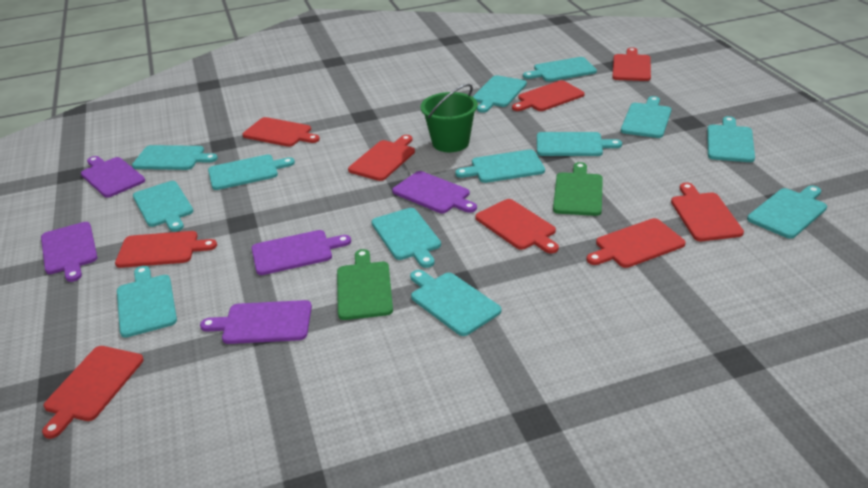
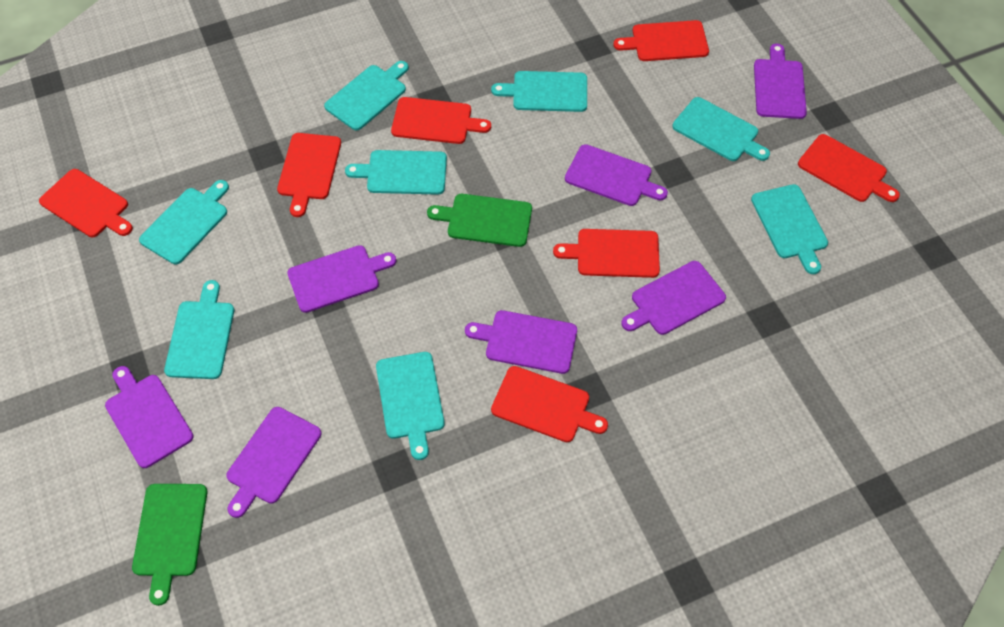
green bucket: [420,84,478,152] = 1 -> none = 0
purple cutting board: [41,222,97,282] [81,156,145,198] [200,300,312,344] [252,230,351,275] [392,171,477,213] = 5 -> [105,366,194,468] [226,407,321,518] [287,245,396,313] [465,310,577,374] [565,144,668,206] [621,261,726,335] [754,43,807,119] = 7
red cutting board: [42,346,144,439] [115,231,217,268] [242,117,320,147] [348,135,415,181] [475,199,559,253] [512,80,585,111] [587,218,686,268] [612,48,651,81] [671,183,744,241] = 9 -> [39,169,133,237] [277,133,341,217] [391,97,491,144] [491,366,608,442] [553,229,660,278] [613,20,709,61] [798,134,900,202] = 7
turquoise cutting board: [117,266,177,338] [132,145,218,170] [133,181,193,232] [208,154,295,190] [371,208,441,268] [410,270,501,336] [455,149,545,183] [473,75,527,113] [523,57,597,82] [537,132,622,156] [621,96,671,138] [707,116,755,162] [747,185,827,239] = 13 -> [139,180,229,264] [164,280,234,379] [324,61,409,130] [345,150,447,195] [376,352,445,460] [491,71,587,112] [672,97,770,161] [751,184,828,274] = 8

